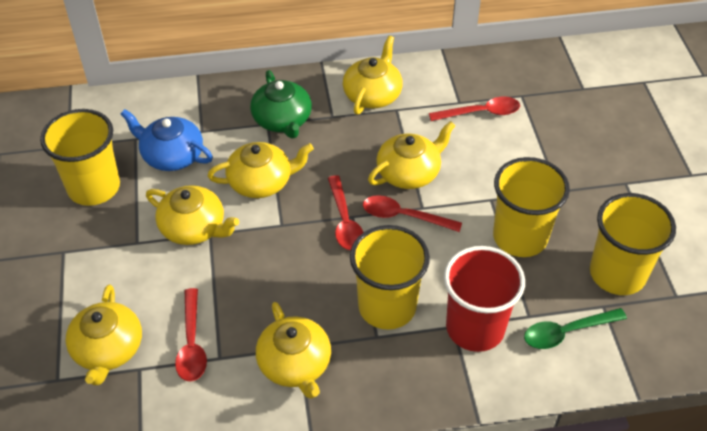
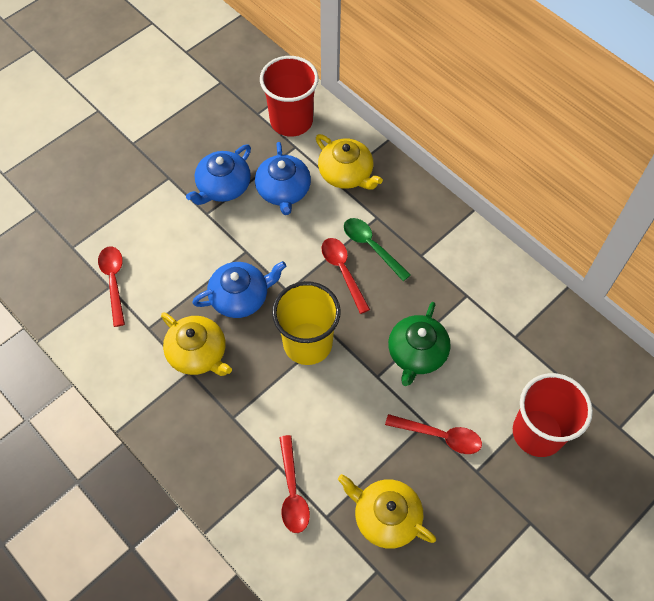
blue teapot: [121,109,213,171] = 1 -> [186,144,251,205] [192,261,286,318] [255,142,311,215] = 3
red cup: [444,246,525,352] = 1 -> [260,56,318,137] [513,373,593,457] = 2
yellow cup: [40,109,120,206] [350,225,430,330] [493,157,570,257] [590,193,676,295] = 4 -> [272,281,341,365] = 1
yellow teapot: [65,284,142,385] [146,185,239,245] [208,142,314,198] [256,302,331,399] [343,36,403,115] [368,121,455,189] = 6 -> [161,312,232,376] [316,134,383,190] [338,474,436,549] = 3

